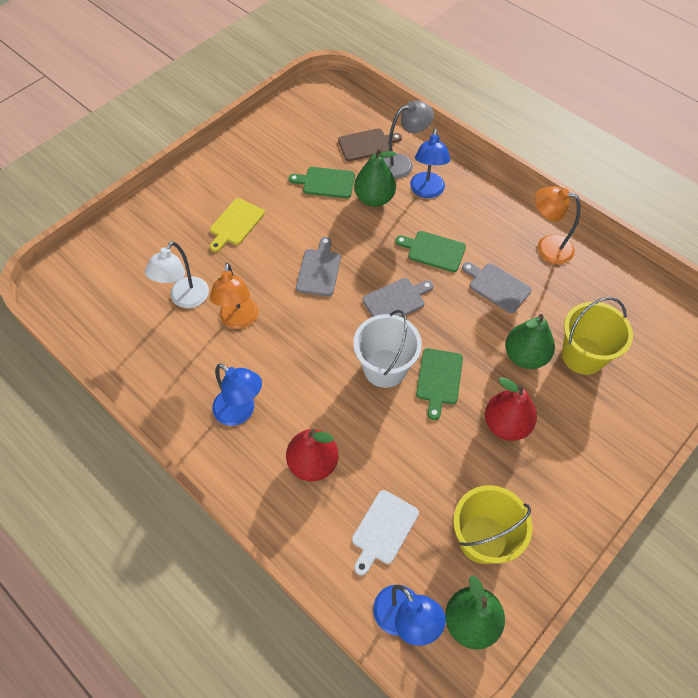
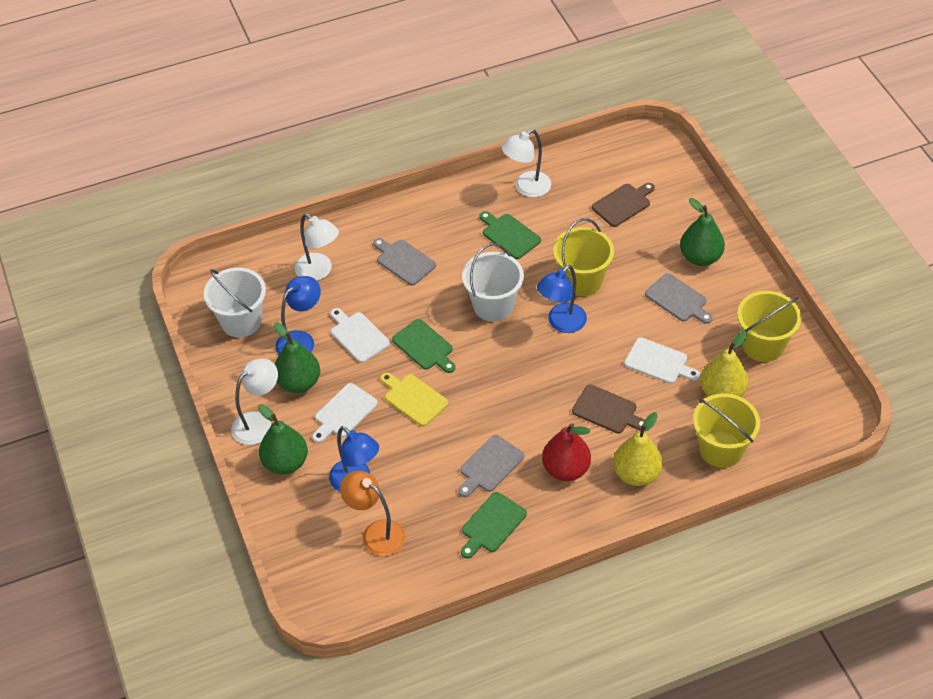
brown cutting board: [338,128,402,161] = 1 -> [572,384,645,434] [592,183,655,227] = 2
grey lamp: [383,101,434,179] = 1 -> none = 0
orange lamp: [210,263,259,329] [535,186,581,264] = 2 -> [340,471,405,556] = 1
red pear: [286,429,339,481] [485,377,537,441] = 2 -> [542,423,591,481] = 1
white bucket: [353,310,422,388] = 1 -> [204,268,266,338] [462,243,524,322] = 2
white cutting board: [352,490,419,575] = 1 -> [312,383,378,443] [330,308,390,363] [624,337,700,384] = 3
white lamp: [145,241,209,308] = 1 -> [231,359,278,445] [294,214,339,281] [501,129,551,197] = 3
yellow bucket: [453,485,533,564] [562,297,633,375] = 2 -> [553,218,614,296] [693,393,760,468] [737,291,802,362] = 3
yellow pear: none = 0 -> [613,412,663,486] [700,331,748,397] = 2

